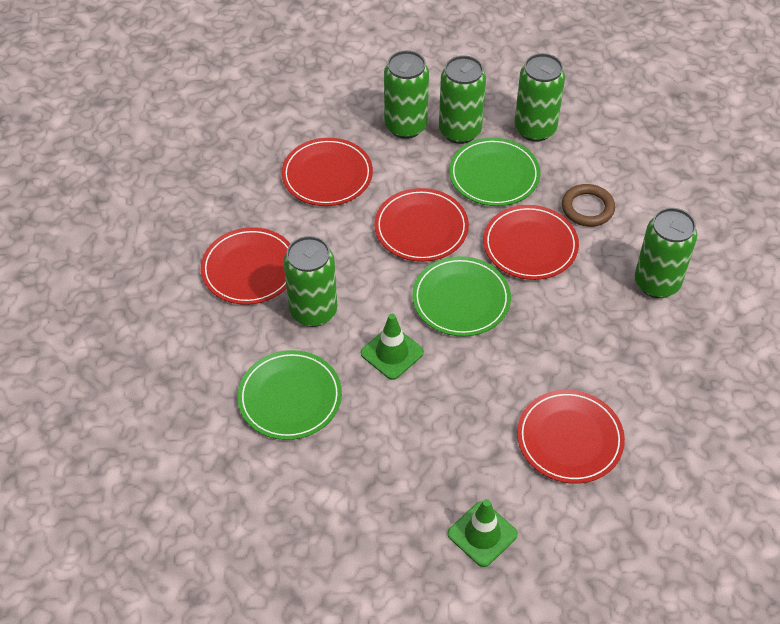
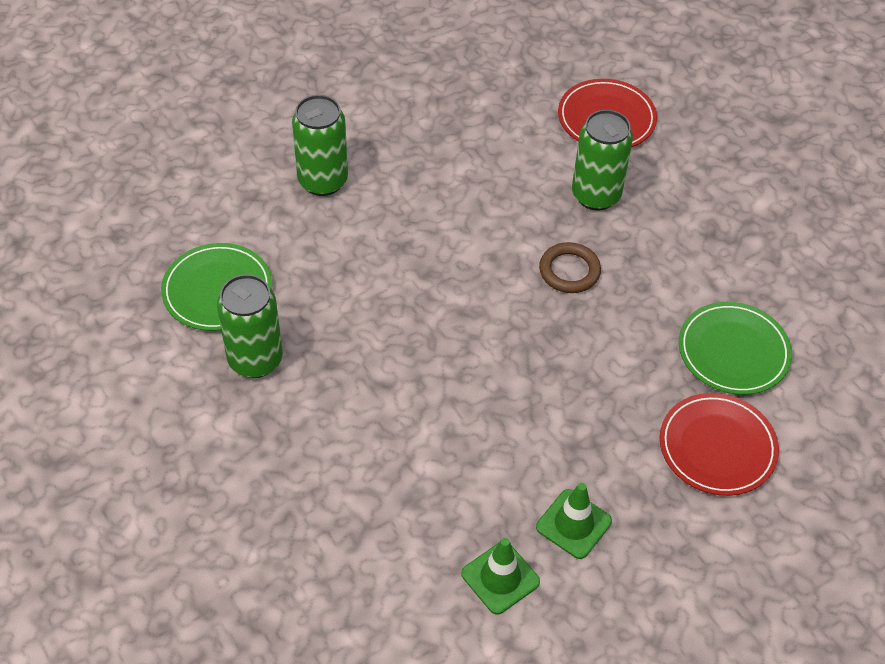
green can: [284,236,338,327] [384,50,429,139] [439,55,486,144] [514,53,565,142] [635,208,697,298] = 5 -> [217,274,283,378] [292,95,348,196] [572,110,633,211] = 3
green plate: [237,350,342,440] [412,256,511,337] [449,138,540,206] = 3 -> [161,243,272,331] [679,302,792,395] = 2
red plate: [201,227,290,305] [282,138,373,206] [374,188,469,262] [483,205,579,280] [517,390,625,484] = 5 -> [558,79,657,147] [660,393,779,496] = 2

